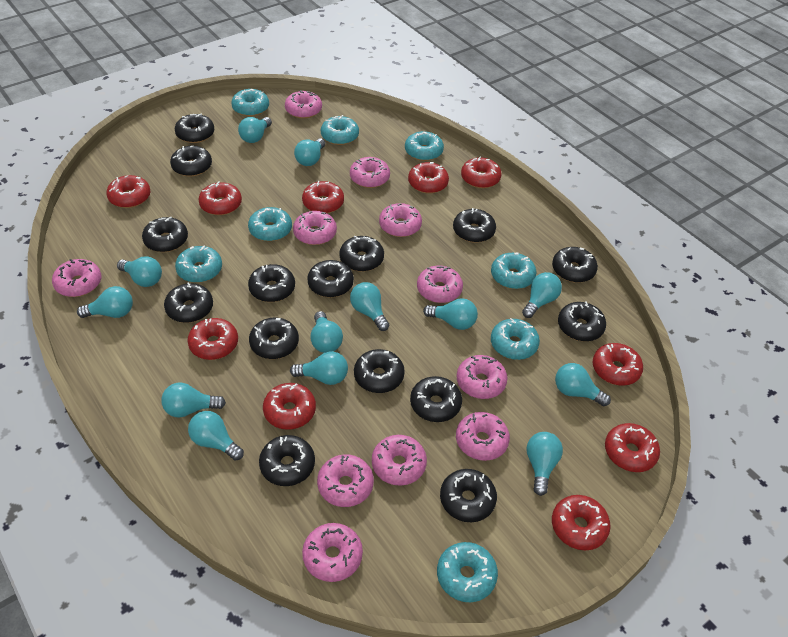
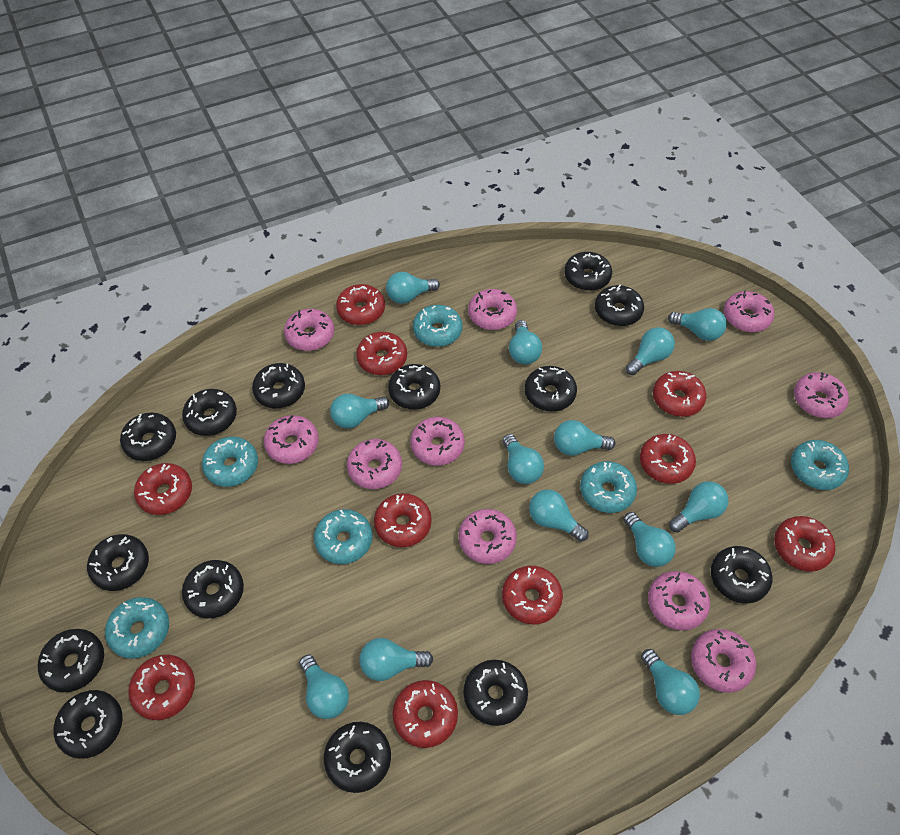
black donut: [142,217,188,252] [164,282,213,323] [170,146,212,177] [175,114,214,143] [248,264,295,302] [249,318,299,359] [259,435,315,486] [307,260,354,297] [339,236,384,272] [354,349,405,393] [410,376,462,422] [440,469,497,522] [453,208,496,243] [552,247,598,283] [558,301,606,342] = 15 -> [38,629,104,692] [54,690,123,759] [87,534,149,591] [120,412,176,461] [182,389,237,436] [182,560,244,618] [252,363,305,408] [324,722,391,793] [388,364,440,410] [463,660,528,726] [525,366,577,411] [564,252,612,291] [595,285,644,326] [711,546,772,603] = 14
pink donut: [52,259,101,297] [285,90,322,119] [293,211,337,245] [302,523,363,582] [317,454,374,507] [350,157,390,188] [372,435,427,486] [379,203,422,237] [417,266,463,303] [456,355,507,399] [456,412,510,461] = 11 -> [264,415,319,464] [284,309,334,351] [347,439,402,489] [410,417,465,466] [459,509,517,564] [468,289,517,330] [648,571,710,630] [691,629,756,693] [724,290,774,332] [794,372,849,418] = 10
turquoise donut: [175,246,222,283] [231,89,269,116] [248,207,292,241] [321,115,359,145] [405,131,444,161] [437,542,498,602] [491,253,537,289] [491,318,540,360] = 8 -> [105,597,169,659] [202,437,258,487] [314,509,373,564] [413,305,462,347] [580,461,637,513] [791,440,849,490] = 6

